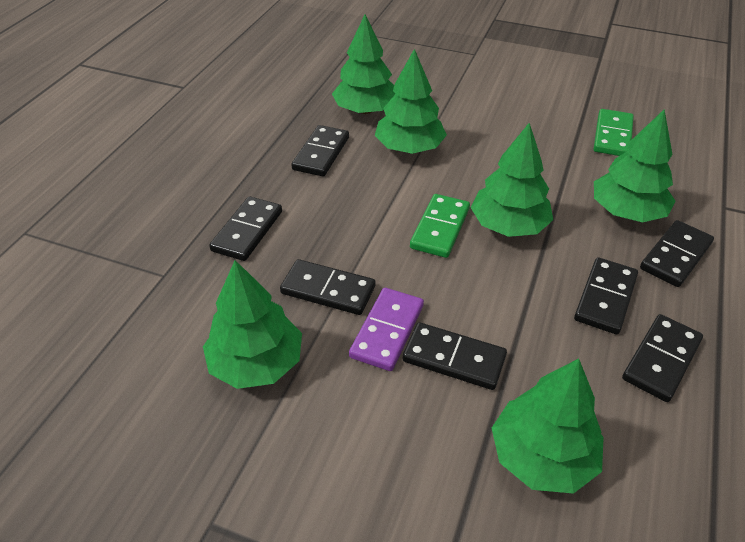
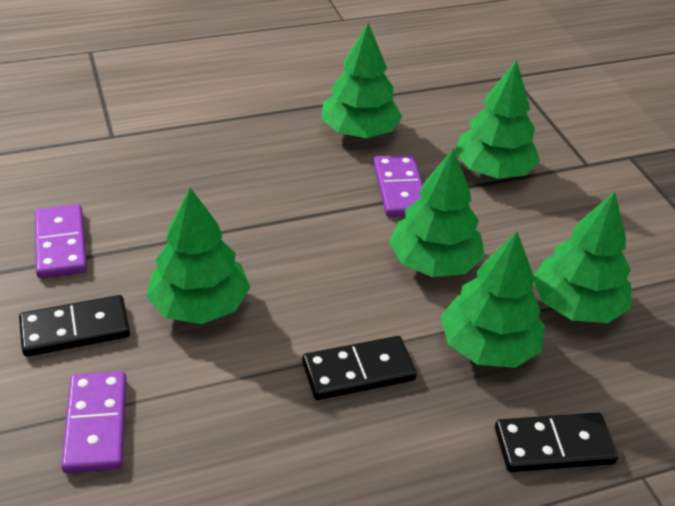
black domino: [209,196,282,261] [280,259,375,315] [291,125,349,176] [403,322,507,390] [574,257,638,334] [622,314,703,402] [640,220,714,287] = 7 -> [19,295,130,357] [302,336,417,400] [495,413,618,472] = 3
green domino: [410,194,470,258] [594,109,634,156] = 2 -> none = 0
purple domino: [349,288,424,371] = 1 -> [35,204,87,278] [61,371,127,473] [373,155,423,217] = 3

